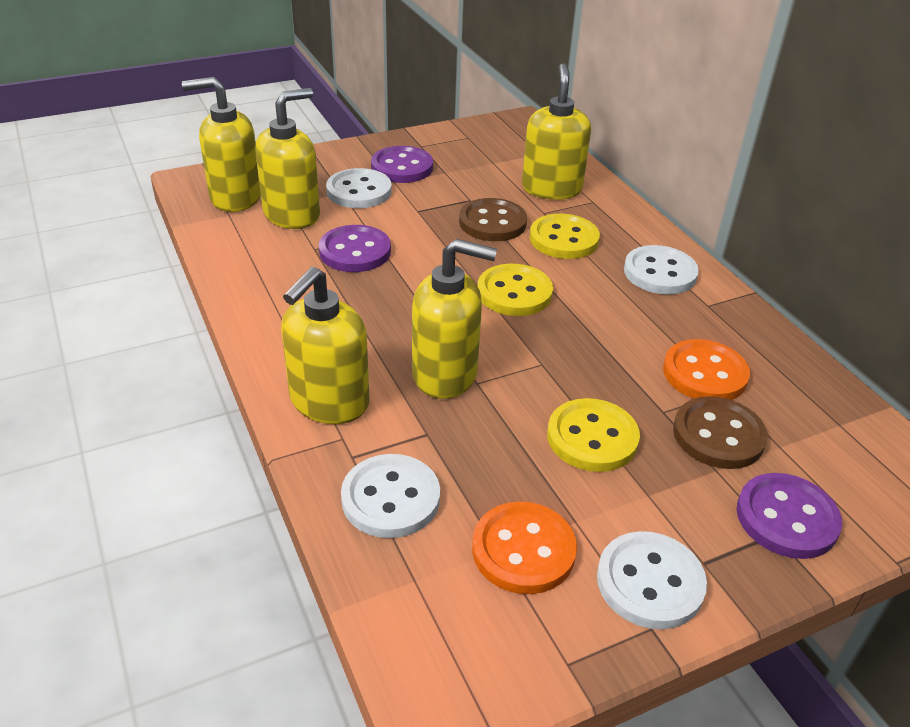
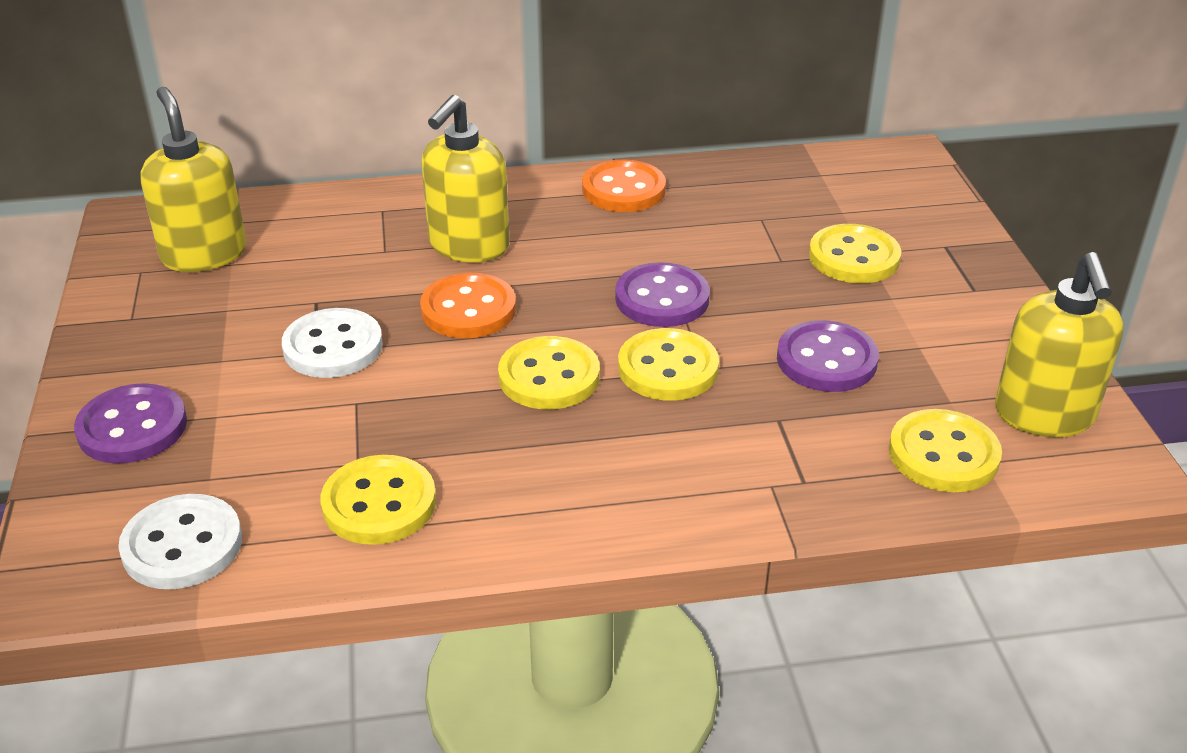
brown button: [459,198,527,241] [673,396,768,469] = 2 -> none = 0
white button: [326,168,392,208] [341,454,440,538] [597,531,707,629] [624,245,699,295] = 4 -> [118,494,242,589] [282,308,383,378] = 2
yellow button: [477,264,553,316] [530,214,600,259] [547,398,640,472] = 3 -> [321,455,436,545] [498,336,600,409] [618,328,719,401] [809,224,901,283] [889,409,1002,492] = 5
yellow soap dispenser: [182,77,261,212] [255,88,320,229] [281,267,370,424] [412,239,497,399] [522,63,591,200] = 5 -> [140,87,247,272] [421,95,510,262] [995,252,1124,437] = 3

